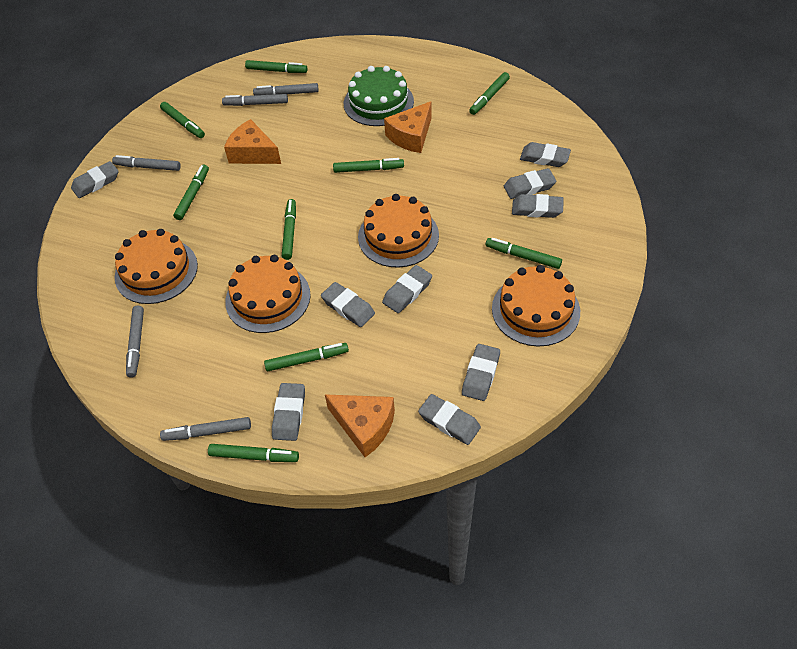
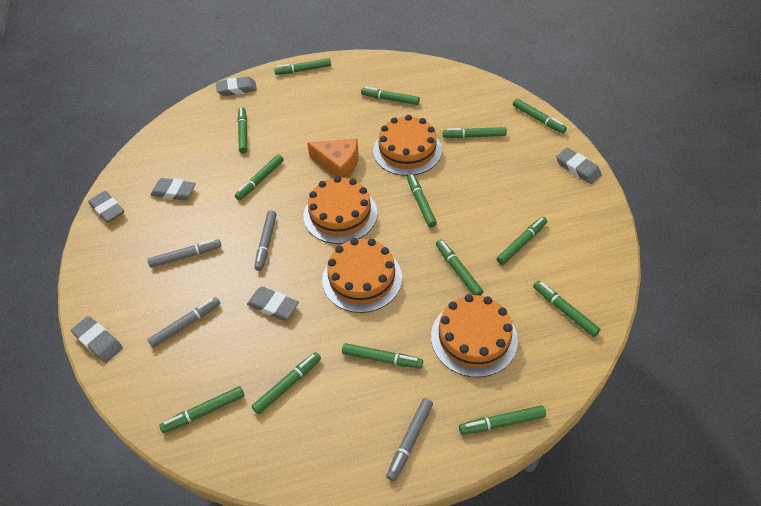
green cake: [344,66,414,126] = 1 -> none = 0
green marker: [160,102,205,138] [173,165,209,220] [208,444,299,462] [245,60,308,73] [264,343,349,371] [282,199,296,260] [333,158,404,173] [469,72,510,115] [486,238,562,269] = 9 -> [159,386,244,433] [235,154,284,200] [237,107,248,153] [252,352,321,414] [274,58,331,75] [342,343,423,369] [361,87,420,105] [407,174,437,228] [436,239,483,296] [443,127,507,138] [459,405,546,435] [497,217,547,265] [513,99,567,133] [533,280,601,337] = 14
grey eraser: [71,161,118,198] [272,383,305,441] [321,282,375,327] [382,265,432,313] [418,394,481,445] [462,344,500,401] [504,168,556,199] [512,194,564,218] [520,142,571,167] = 9 -> [71,316,123,363] [88,191,124,223] [151,178,196,201] [216,76,257,96] [247,287,299,320] [556,148,602,184] = 6
grey marker: [112,155,181,171] [126,306,144,378] [160,417,251,441] [222,94,288,106] [253,83,319,95] = 5 -> [147,297,220,348] [148,239,221,268] [254,210,277,271] [386,398,433,481] = 4
orange cheese: [224,119,281,164] [325,394,395,457] [384,101,432,153] = 3 -> [307,138,359,178] = 1

